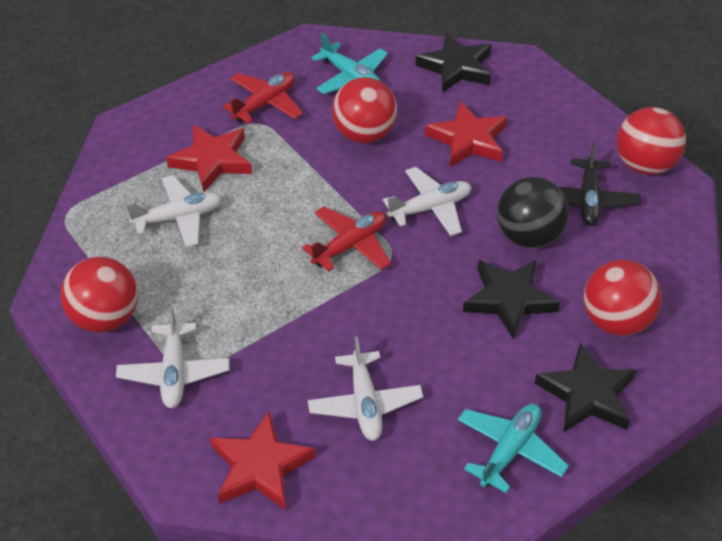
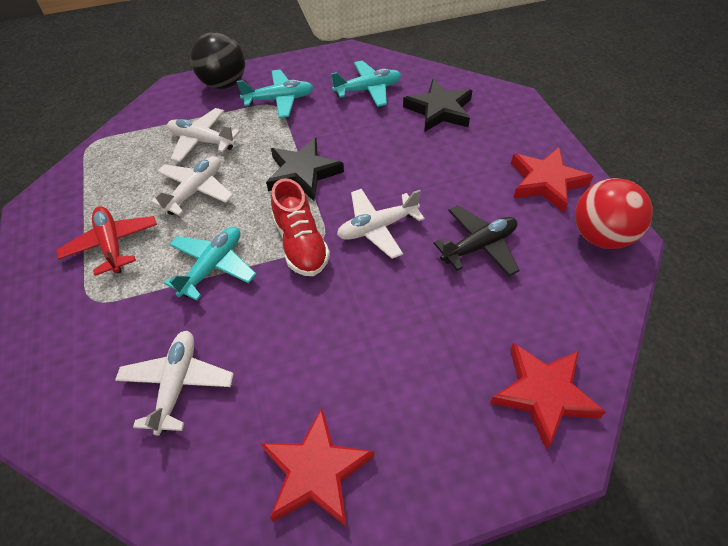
black star: [415,33,491,93] [463,260,560,340] [535,343,637,433] = 3 -> [266,138,344,201] [403,79,473,132] = 2
red ball: [61,257,138,333] [332,77,397,143] [584,260,662,336] [617,107,686,175] = 4 -> [575,178,653,249] = 1
red plane: [223,72,303,124] [302,206,391,272] = 2 -> [56,206,157,276] = 1
red shoe: none = 0 -> [271,178,330,276] = 1
turquoise plane: [311,33,388,94] [458,404,569,493] = 2 -> [164,227,256,300] [237,70,313,118] [331,61,401,107] = 3

